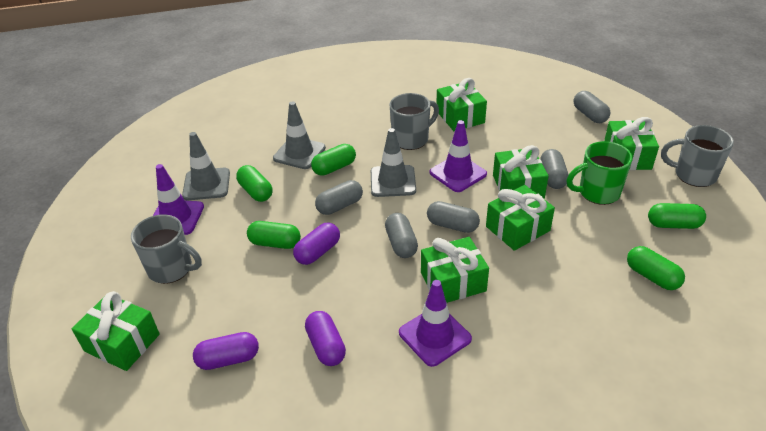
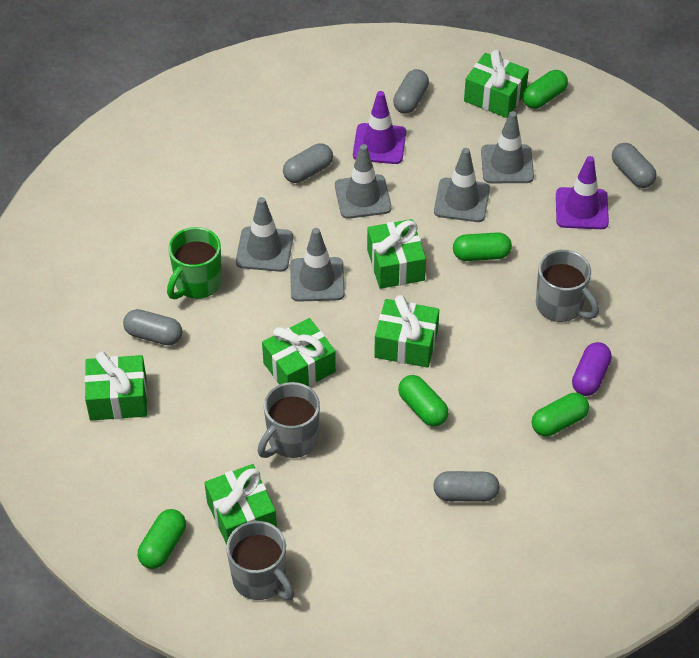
grey traffic cone: [182,132,230,200] [273,101,326,169] [371,128,416,197] = 3 -> [236,197,293,272] [290,228,345,302] [335,144,392,219] [434,148,490,222] [481,111,534,183] = 5
purple capsule: [193,332,259,370] [293,223,340,265] [305,311,346,366] = 3 -> [572,342,612,396] = 1
purple traffic cone: [153,164,204,235] [399,280,472,367] [430,120,487,192] = 3 -> [353,91,406,164] [556,156,609,229] = 2

